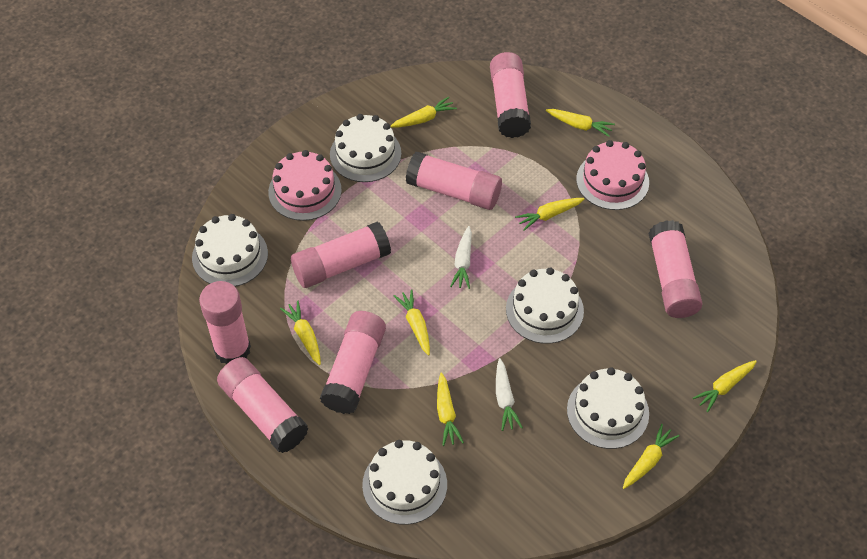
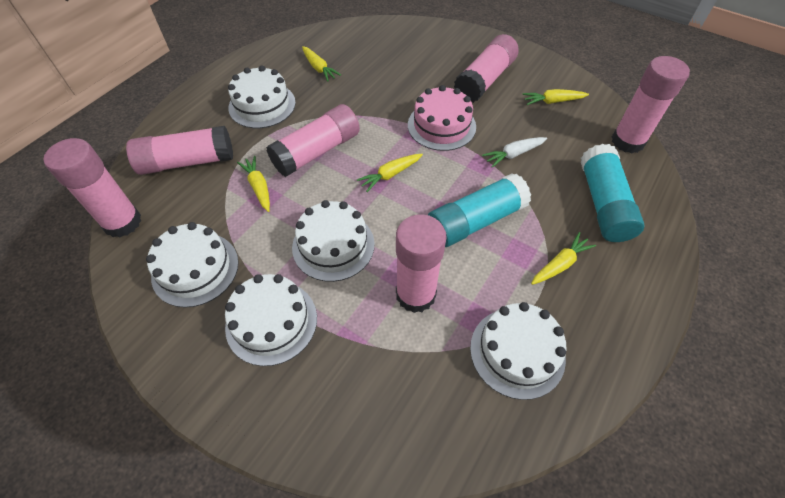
pink cake: [268,150,342,221] [576,140,649,210] = 2 -> [408,85,476,151] = 1
pink glue stick: [199,281,251,364] [217,357,309,453] [291,221,391,288] [320,311,386,414] [406,152,502,210] [490,52,531,138] [648,220,702,318] = 7 -> [43,138,142,238] [126,126,233,175] [266,104,360,177] [396,214,447,313] [454,34,519,103] [612,56,690,153] = 6
turquoise glue stick: none = 0 -> [428,173,531,247] [581,144,645,242] = 2
white carrot: [450,226,472,289] [496,358,523,431] = 2 -> [482,137,547,168] = 1
yellow carrot: [280,300,321,365] [390,97,457,127] [394,289,430,356] [437,372,464,446] [515,198,585,231] [546,109,615,137] [623,424,680,489] [693,360,757,412] = 8 -> [237,156,270,212] [302,46,341,81] [357,154,423,192] [523,89,589,105] [531,232,596,285] = 5

